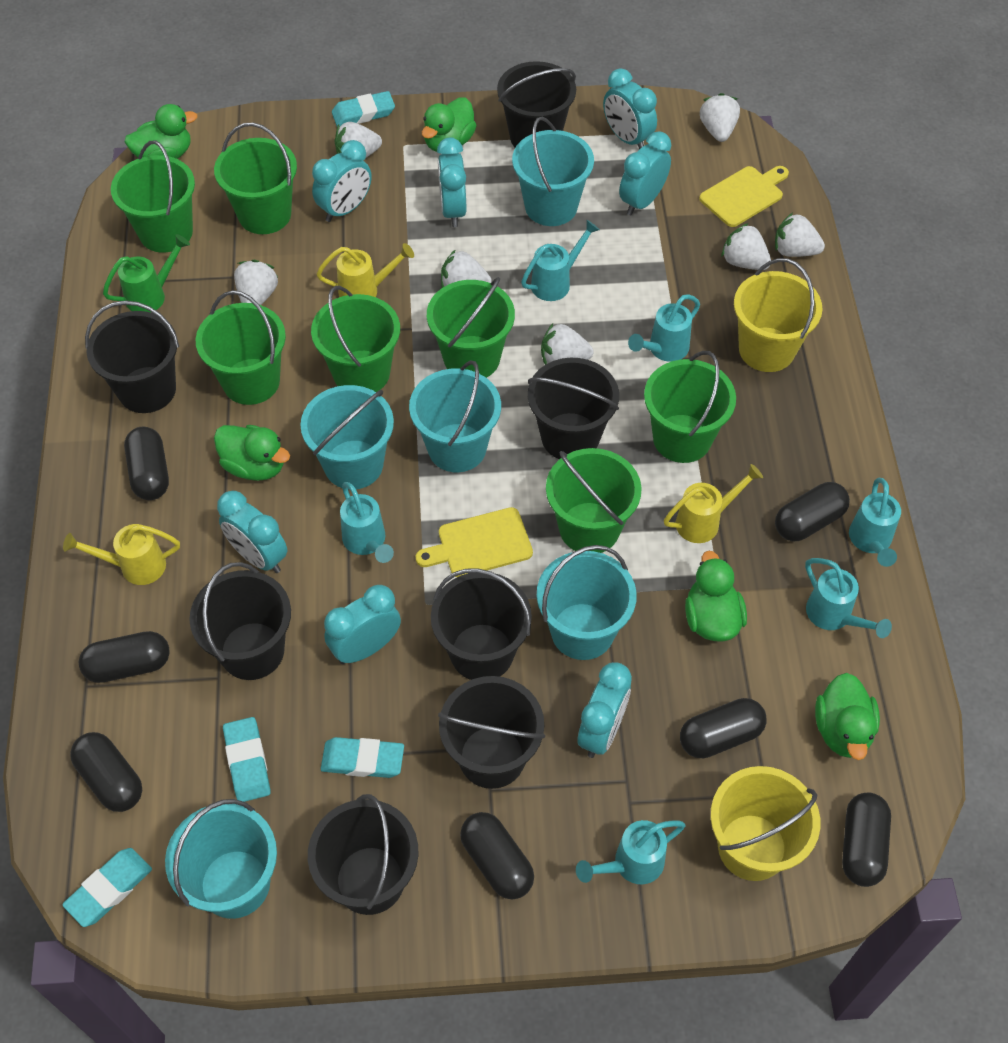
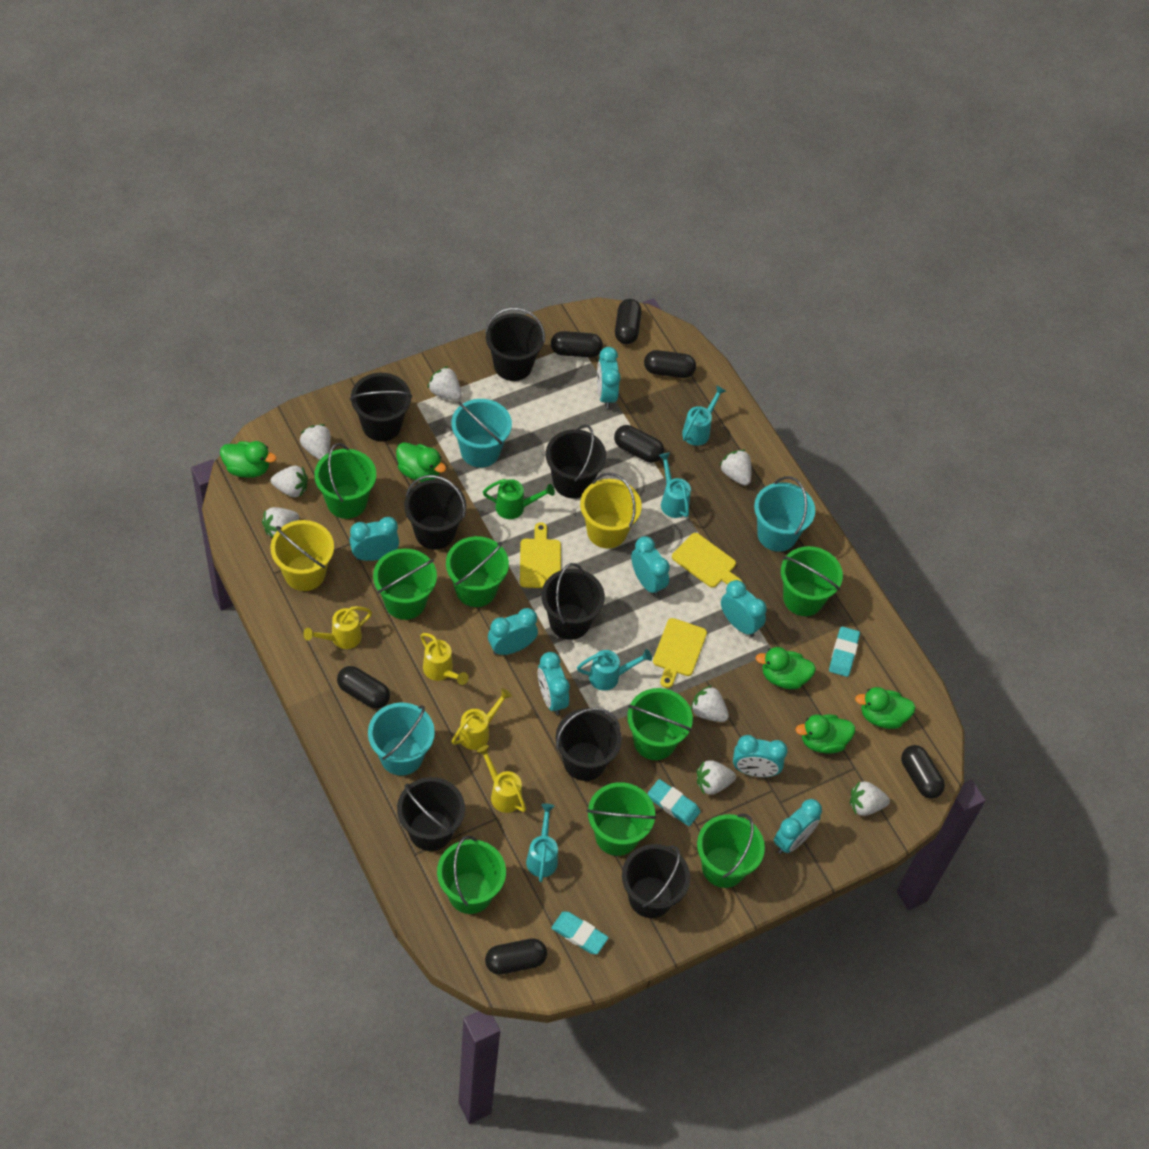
black bucket: [85,301,179,413] [189,562,291,680] [308,794,418,915] [431,568,532,680] [438,676,545,789] [497,61,576,148] [528,358,619,459] = 7 -> [350,373,412,441] [397,777,465,851] [404,475,466,550] [485,307,545,381] [541,563,605,640] [546,424,606,499] [556,708,622,781] [622,844,690,918] = 8
green bucket: [111,140,195,253] [196,290,286,405] [214,123,297,234] [311,286,400,392] [427,277,515,378] [546,448,641,553] [644,351,736,463] = 7 -> [314,443,376,519] [373,549,437,620] [437,836,506,914] [446,536,509,607] [587,782,656,856] [627,688,693,760] [697,813,765,888] [781,546,843,616] = 8
turquoise bucket: [165,799,277,919] [300,385,394,490] [409,360,501,472] [512,117,594,226] [537,545,637,660] = 5 -> [368,702,435,776] [451,399,512,468] [754,476,815,552] = 3
turquoise clock: [217,491,287,573] [312,140,372,222] [324,585,401,664] [437,138,466,227] [578,662,632,758] [603,68,657,150] [619,131,671,215] = 7 -> [350,517,399,561] [488,608,538,655] [538,652,570,715] [597,347,621,409] [631,536,670,597] [721,580,767,637] [733,735,788,777] [774,799,822,854] = 8
turquoise eraser: [62,848,152,927] [223,717,271,802] [321,737,404,778] [332,91,395,126] = 4 -> [551,911,609,954] [648,779,701,826] [829,626,860,677] = 3
turquoise watering can: [340,482,394,563] [521,220,600,301] [576,820,686,884] [628,294,700,362] [805,558,892,638] [849,478,901,567] = 6 -> [526,804,558,882] [577,649,652,691] [658,453,691,518] [682,385,726,446] = 4
white strawberry: [234,260,278,305] [335,122,382,158] [441,249,492,288] [541,323,594,365] [700,93,740,142] [721,223,771,270] [775,213,825,257] = 7 -> [262,507,299,538] [271,465,308,498] [300,424,331,460] [428,366,462,401] [691,685,729,722] [697,760,736,795] [719,450,751,486] [850,781,890,816] = 8
yellow cutting board: [416,507,533,577] [699,166,789,227] = 2 -> [520,522,561,588] [653,618,707,688] [672,533,742,588] = 3
yellow watering can: [63,524,180,585] [317,243,414,297] [664,464,763,543] = 3 -> [303,606,372,649] [420,633,469,685] [452,688,512,750] [477,745,526,813] = 4

